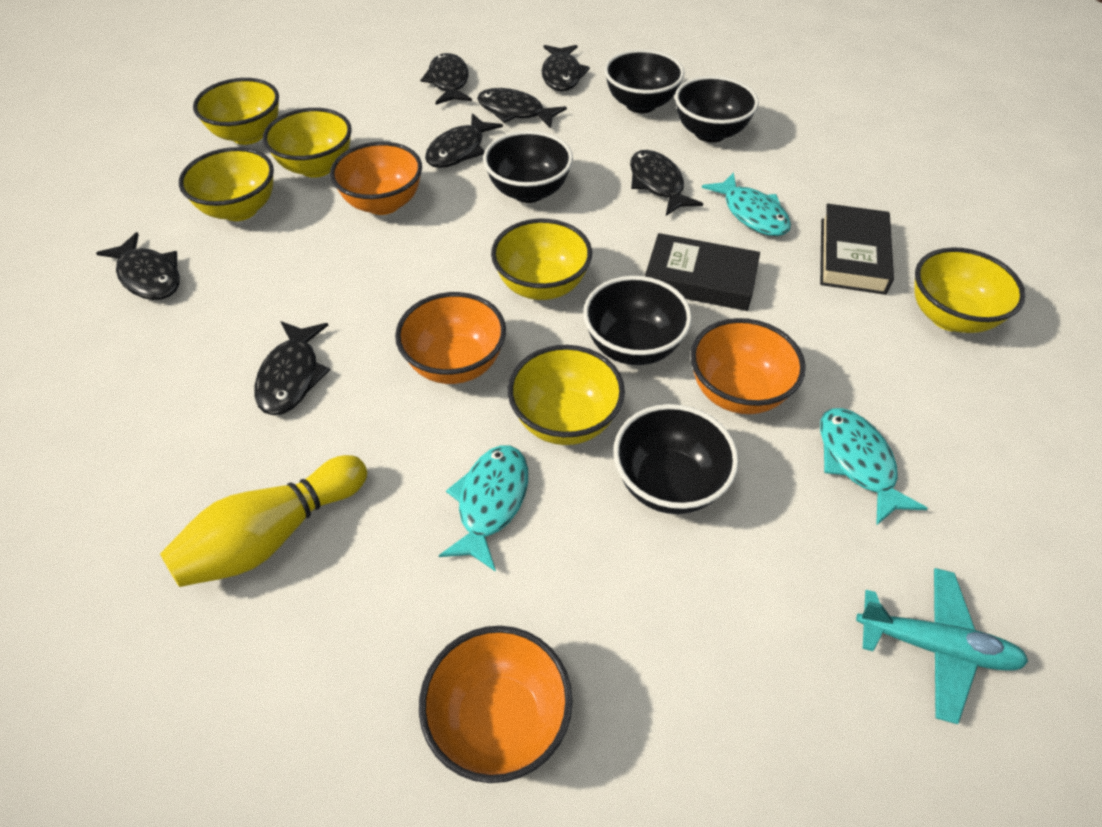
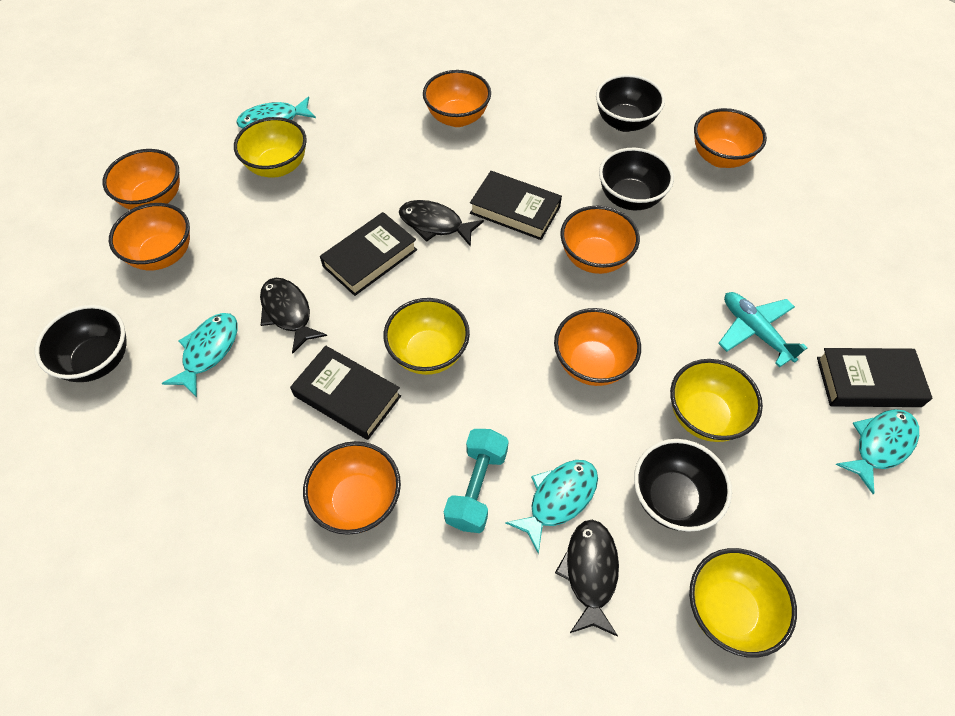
black book: [645,233,760,311] [820,204,894,295] = 2 -> [290,346,401,440] [320,212,417,296] [470,171,562,240] [817,348,932,407] = 4
black bowl: [483,131,573,203] [583,276,692,365] [604,49,685,113] [613,404,739,514] [675,76,759,143] = 5 -> [35,305,127,382] [596,74,665,132] [599,148,674,210] [634,439,732,532] = 4
black fish: [96,232,180,300] [254,321,330,415] [420,53,472,105] [425,113,503,168] [477,88,567,128] [542,45,590,91] [630,150,703,216] = 7 -> [260,278,327,354] [399,200,484,247] [555,520,619,637] = 3
orange bowl: [330,141,422,215] [395,292,506,384] [419,626,572,783] [690,318,806,414] = 4 -> [102,149,180,210] [109,203,190,271] [303,441,401,535] [423,70,491,127] [554,308,641,386] [560,206,640,274] [694,108,767,168] = 7
turquoise dumbbell: none = 0 -> [444,429,509,533] = 1
turquoise fish: [439,445,528,572] [702,172,791,236] [820,408,928,526] = 3 -> [162,313,238,397] [236,97,316,129] [505,460,598,554] [835,409,919,494] = 4
yellow bowl: [179,147,274,221] [193,78,279,145] [263,108,352,178] [491,219,592,300] [508,345,625,445] [914,247,1026,333] = 6 -> [234,117,307,177] [383,298,470,375] [670,359,763,442] [689,548,797,658] = 4
yellow bowling pin: [160,455,367,587] = 1 -> none = 0

